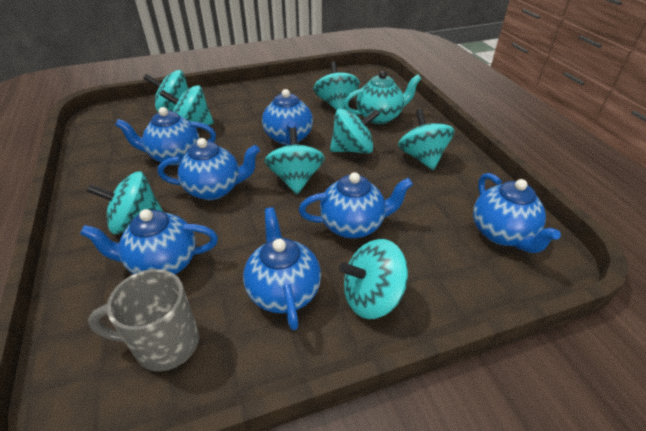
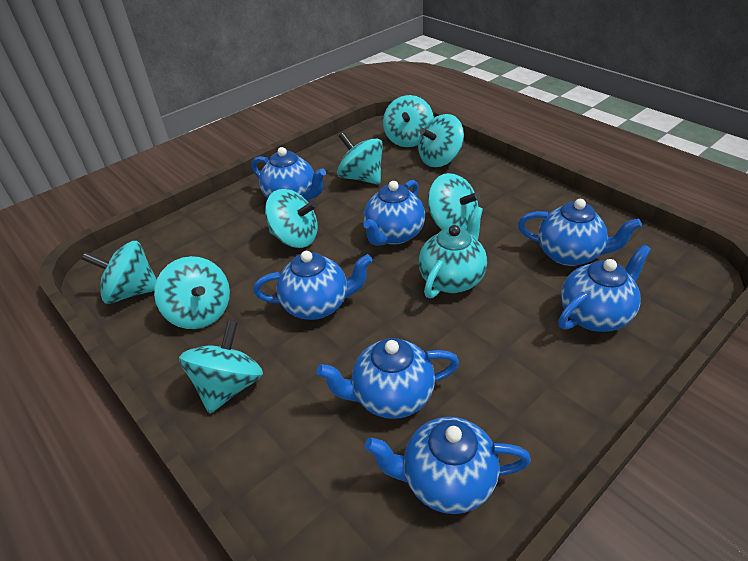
grey mug: [88,269,199,371] = 1 -> none = 0

